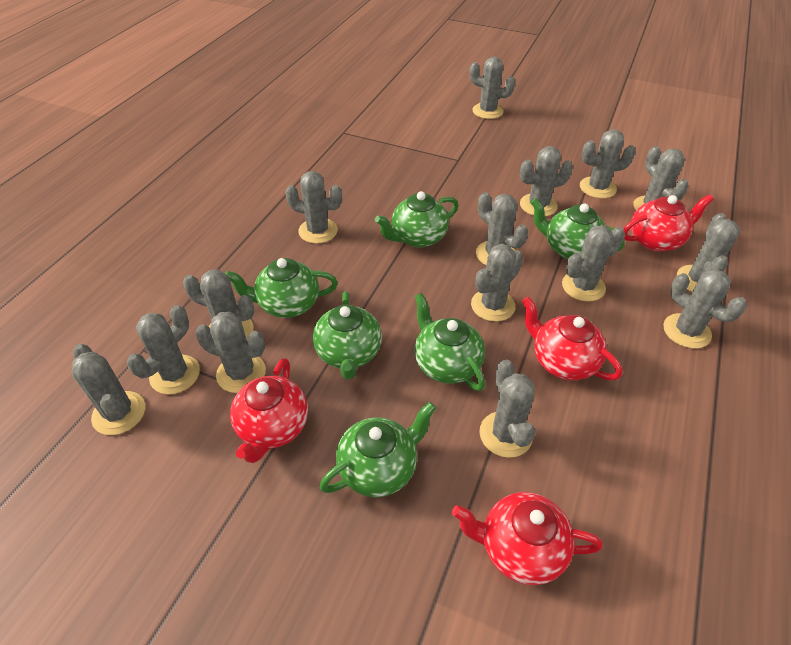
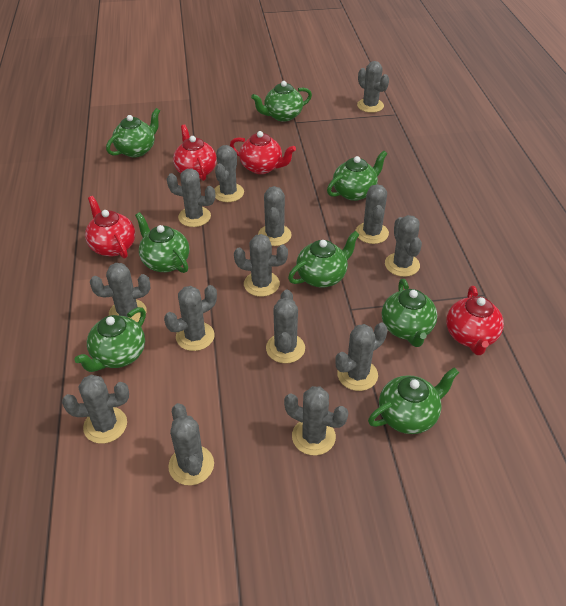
green teapot: [225,258,338,318] [313,291,382,379] [320,402,436,497] [375,191,458,248] [415,293,485,391] [530,198,625,259] = 6 -> [74,307,146,372] [106,108,160,157] [135,212,189,273] [251,81,312,122] [288,231,360,287] [327,150,387,201] [368,367,459,434] [382,279,437,347] = 8
grey cactus: [71,344,145,435] [127,305,200,394] [183,269,255,340] [195,312,266,393] [285,171,342,244] [469,57,515,119] [471,244,523,322] [476,192,528,266] [479,359,535,458] [520,146,573,216] [562,225,625,302] [580,129,636,198] [633,146,689,210] [664,269,747,348] [677,213,740,292] = 15 -> [62,375,129,444] [90,263,150,323] [164,285,217,351] [167,168,215,227] [168,403,214,485] [214,145,244,202] [234,234,288,297] [258,186,292,246] [266,290,305,363] [284,386,348,455] [335,323,388,391] [356,184,389,244] [357,61,389,113] [385,215,422,277] = 14

